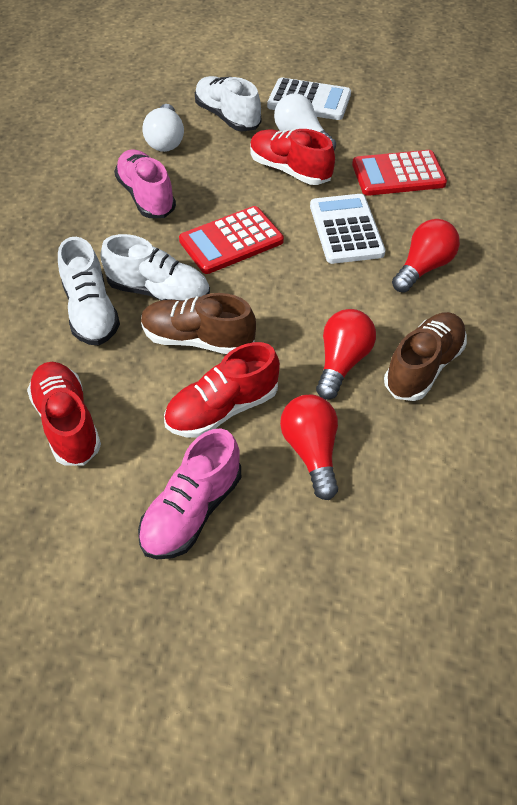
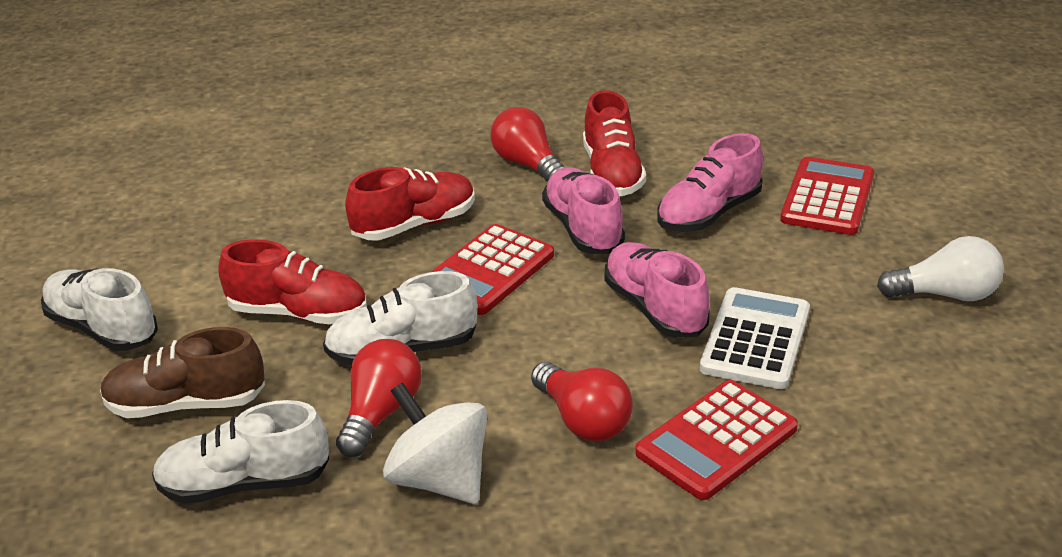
brown shoe: [141,293,256,354] [384,312,467,401] = 2 -> [100,327,265,418] = 1
pink shoe: [114,149,176,218] [138,429,241,559] = 2 -> [542,167,625,254] [604,242,709,338] [657,133,763,232] = 3
red calculator: [179,206,284,274] [352,150,447,196] = 2 -> [431,224,554,315] [635,380,798,500] [780,157,874,235] = 3
white calculator: [267,78,351,120] [310,194,386,264] = 2 -> [700,287,810,389] = 1
white light bulb: [142,104,184,152] [274,93,336,150] = 2 -> [877,236,1004,301] = 1
white spinning top: none = 0 -> [383,383,488,504] = 1

